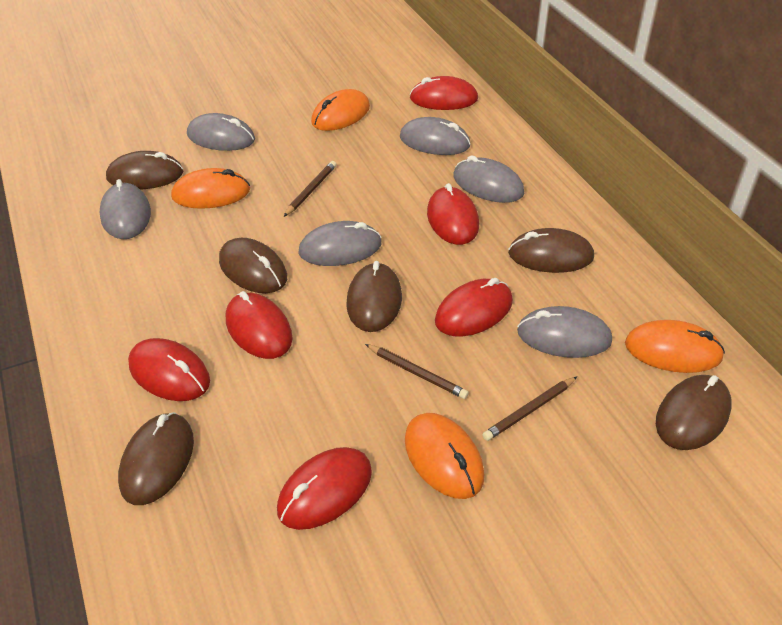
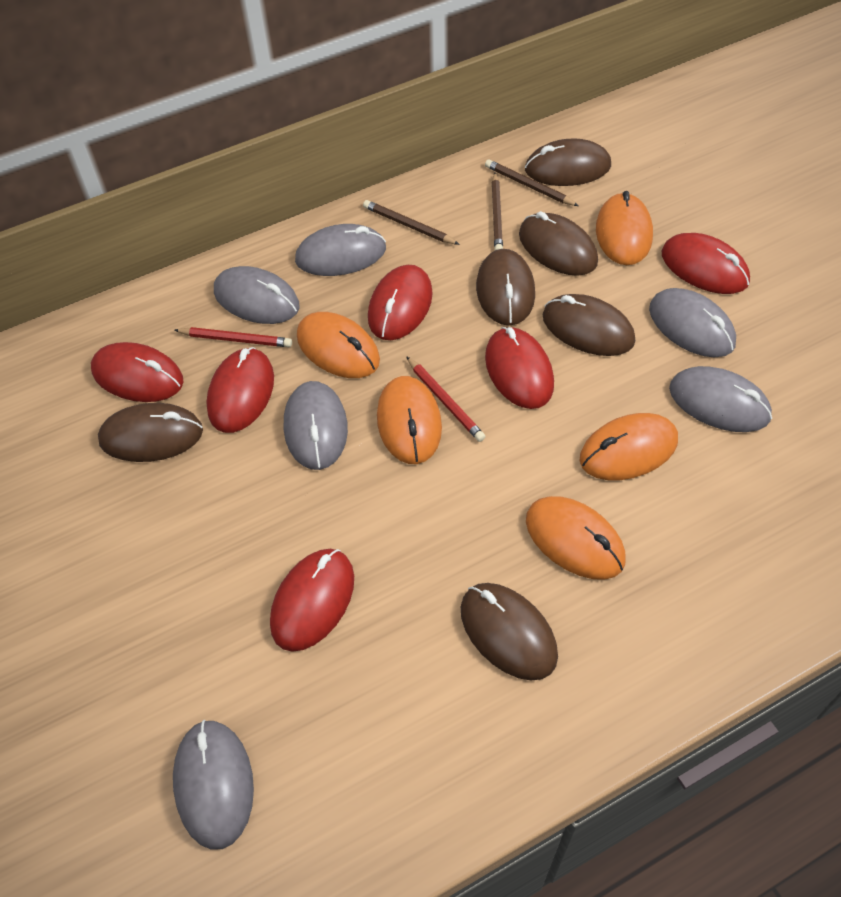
orange mouse: [171,168,250,209] [311,89,370,131] [405,413,484,499] [625,320,725,373] = 4 -> [297,312,380,378] [377,376,442,464] [526,496,626,580] [580,413,678,480] [596,191,653,265] = 5
red pencil: none = 0 -> [174,327,292,347] [406,356,486,442] = 2

